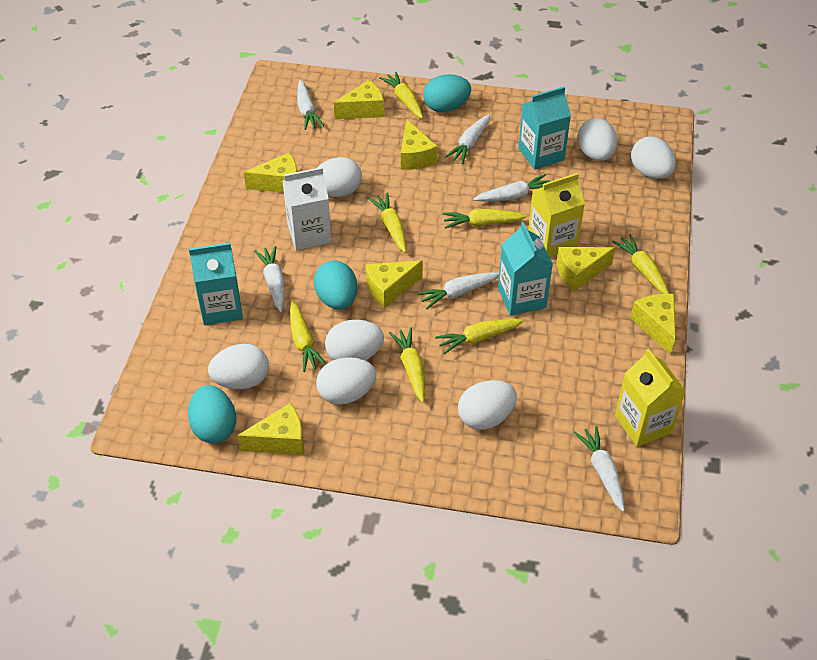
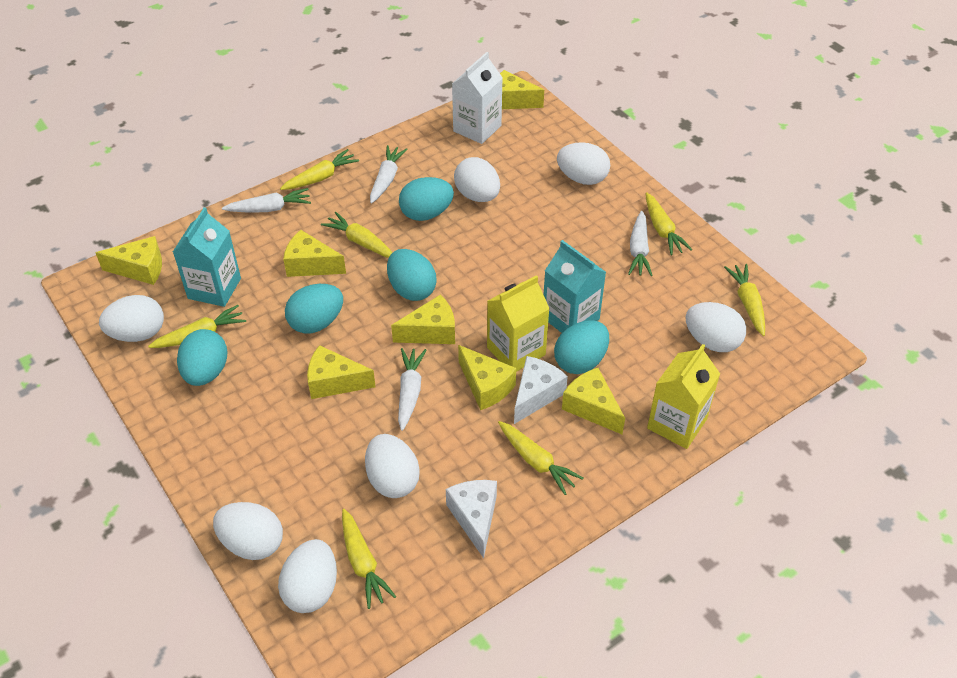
turquoise carton: [189,243,243,325] [498,222,553,316] [519,87,571,169] = 3 -> [173,207,241,307] [543,240,606,333] = 2
turquoise egg: [188,385,236,444] [314,260,358,310] [423,74,471,112] = 3 -> [177,329,227,386] [285,284,343,333] [387,249,437,301] [399,177,454,221] [554,320,609,374] = 5
white carrot: [254,246,284,312] [297,80,324,130] [417,272,499,309] [445,114,490,164] [473,174,550,202] [573,426,625,512] = 6 -> [222,188,311,213] [370,145,408,204] [398,348,426,431] [628,211,653,276] = 4
white cheese: none = 0 -> [446,480,497,558] [514,356,568,424] = 2

